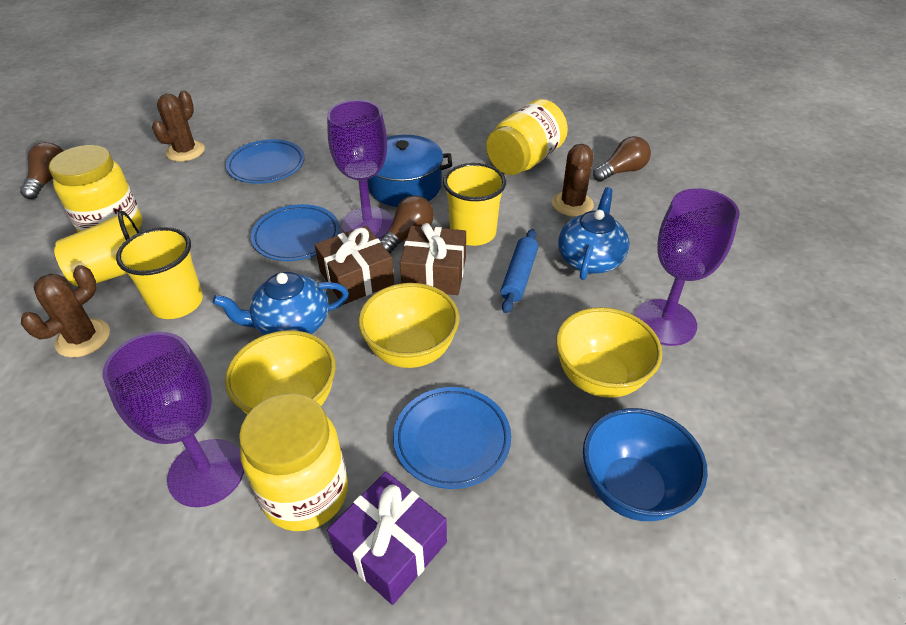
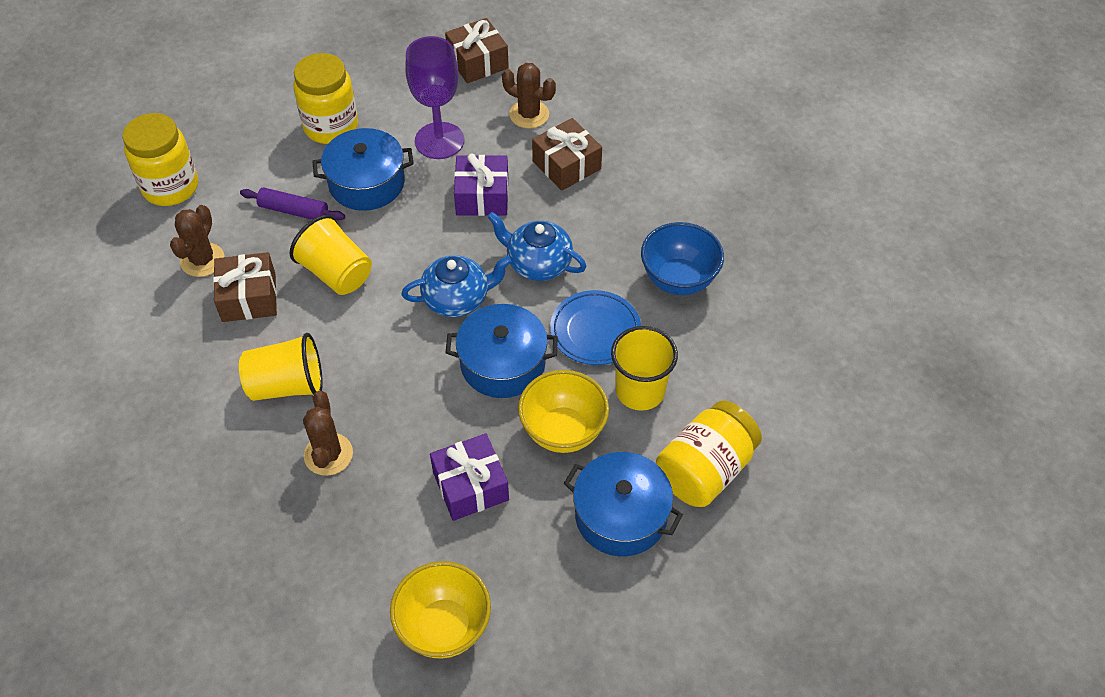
blue plate: [226,139,305,184] [251,204,340,261] [393,387,511,489] = 3 -> [550,290,641,365] = 1
blue pot: [367,135,452,207] = 1 -> [312,128,414,211] [446,304,558,398] [564,452,683,556] = 3
blue rolling pin: [501,229,538,313] = 1 -> none = 0
brown gift: [314,226,394,305] [400,223,466,295] = 2 -> [213,252,277,322] [445,18,509,83] [532,118,602,191] = 3
brown light bulb: [20,142,63,199] [380,195,434,254] [593,136,651,182] = 3 -> none = 0
purple gift: [327,471,447,605] = 1 -> [430,433,509,521] [454,154,508,216] = 2
purple goblet: [103,332,244,507] [327,100,394,239] [634,188,740,346] = 3 -> [405,36,464,159] = 1
purple rolling pin: none = 0 -> [240,187,345,220] = 1
yellow bowl: [225,330,336,415] [358,283,459,368] [556,307,662,398] = 3 -> [390,561,491,659] [518,370,609,453] = 2

